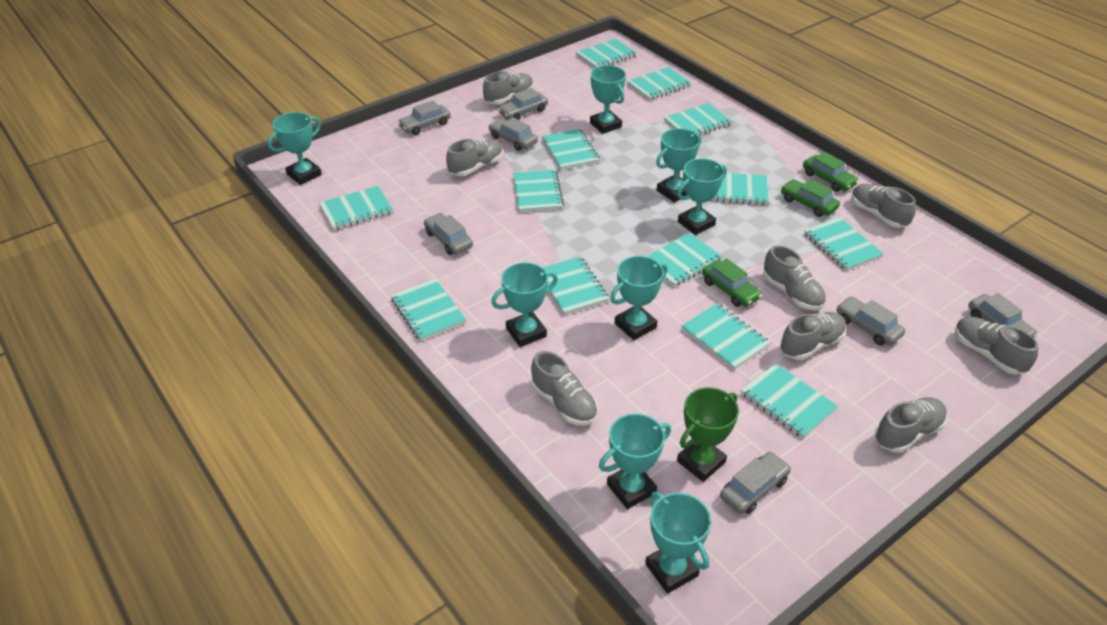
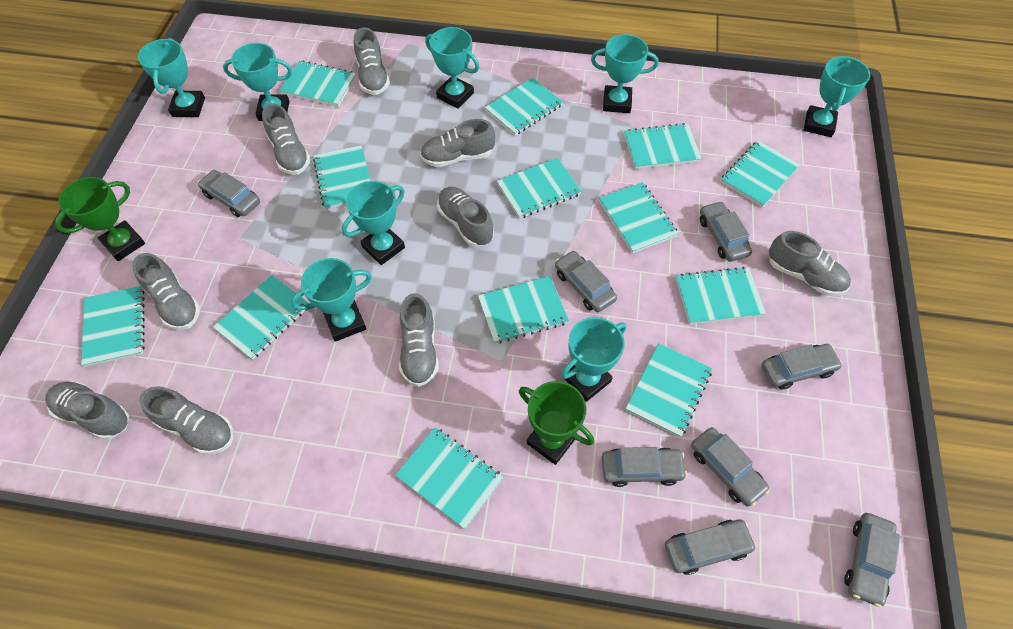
green car: [702,259,762,307] [781,179,840,217] [803,152,859,192] = 3 -> none = 0
green trophy: [677,387,739,482] = 1 -> [55,177,145,261] [519,381,594,465] = 2
grey car: [398,101,451,135] [424,213,473,255] [489,117,538,151] [498,88,548,120] [720,452,791,514] [837,296,905,345] [968,293,1038,338] = 7 -> [198,170,260,217] [555,250,617,312] [602,447,687,487] [665,519,756,575] [691,427,770,507] [700,201,752,262] [761,344,843,390] [844,513,900,608] = 8
grey shoe: [446,139,503,176] [483,71,534,105] [531,351,598,426] [763,245,826,310] [780,312,846,360] [851,184,916,228] [875,397,947,453] [955,317,1038,375] = 8 -> [45,382,129,440] [132,253,200,330] [140,386,233,455] [262,103,311,175] [354,27,390,95] [399,293,439,387] [420,119,495,167] [437,187,494,247] [769,231,851,296] = 9

